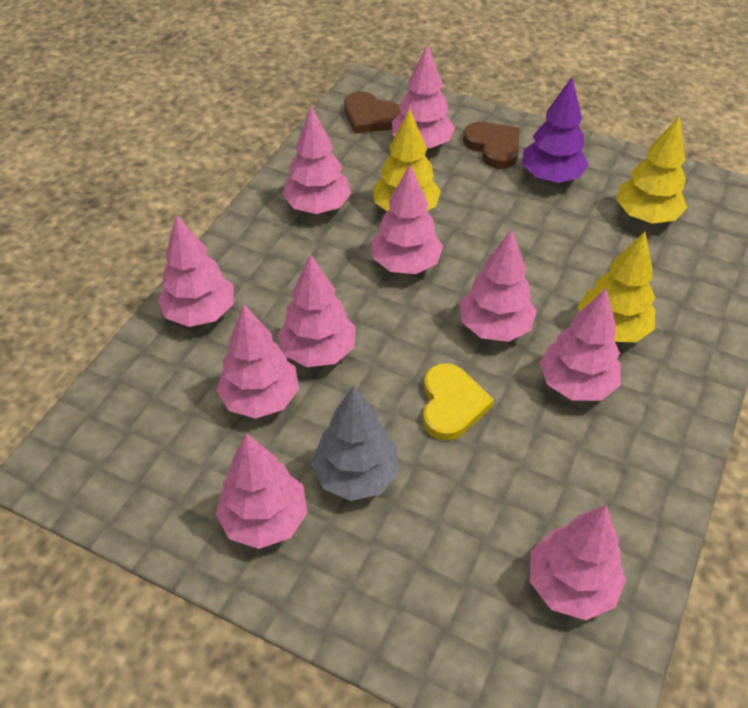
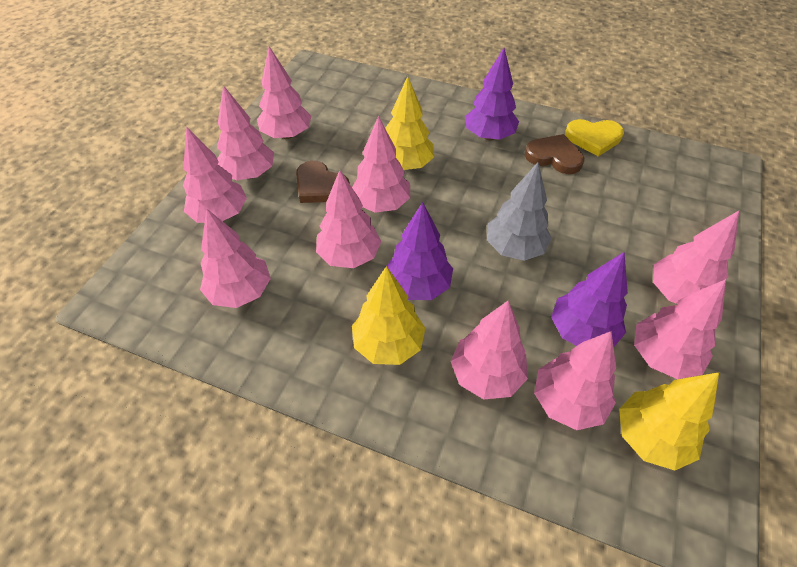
purple tree: [522,77,589,183] = 1 -> [387,202,453,300] [465,48,519,140] [551,252,628,347] = 3

